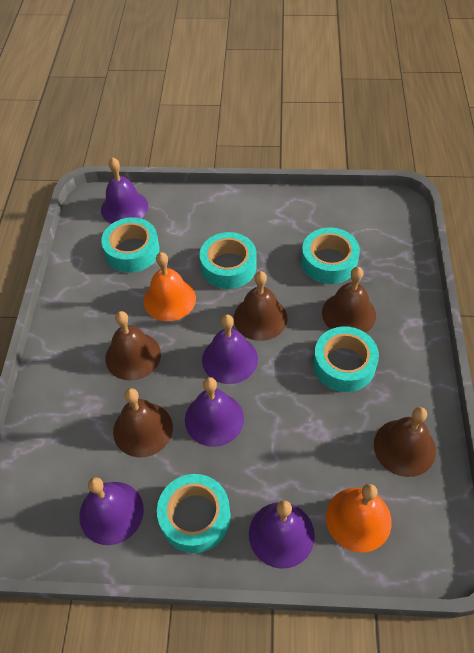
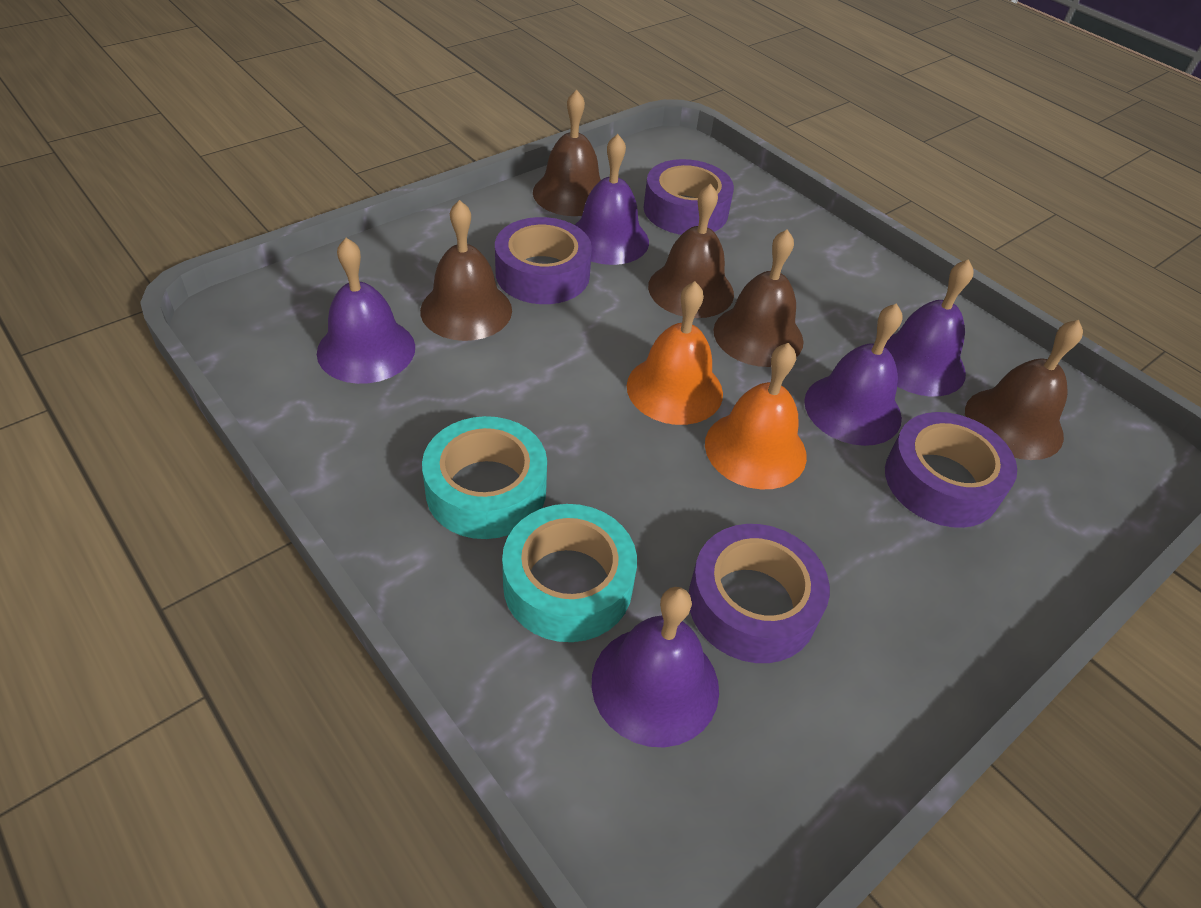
purple tape: none = 0 -> [495,217,592,304] [644,159,734,235] [689,524,830,663] [885,412,1017,528] = 4
turquoise tape: [101,217,160,273] [157,474,231,553] [200,232,257,289] [301,227,360,284] [313,327,379,392] = 5 -> [422,416,547,539] [502,504,637,642] = 2

